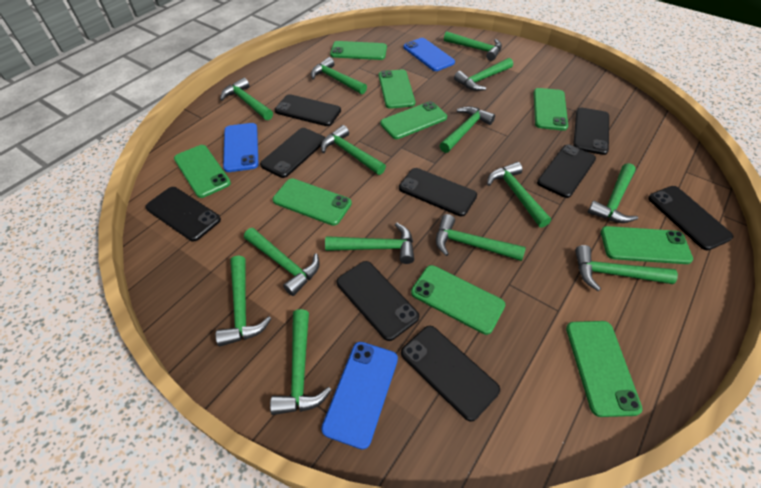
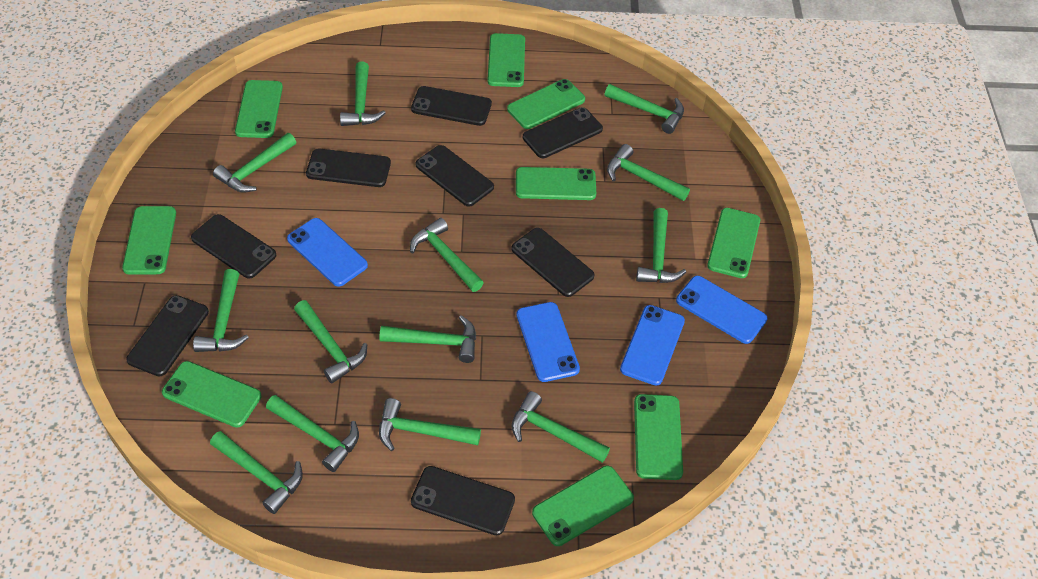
black phone: [145,187,221,241] [260,128,325,178] [275,94,341,126] [336,261,419,341] [399,168,477,216] [401,326,500,422] [537,145,596,198] [573,108,609,155] [648,186,733,250] = 9 -> [126,295,209,376] [191,214,276,279] [306,149,391,187] [411,86,492,126] [411,466,515,535] [415,145,494,207] [511,228,595,297] [523,107,603,158] = 8
blue phone: [223,123,259,172] [321,342,398,450] [404,38,455,71] = 3 -> [287,218,368,287] [516,302,580,382] [620,305,685,386] [676,276,767,344] = 4
green hammer: [215,255,271,346] [220,78,273,120] [244,228,320,296] [270,309,331,415] [311,57,367,94] [321,125,386,175] [325,222,414,264] [436,214,526,261] [439,106,495,153] [444,32,502,61] [454,58,513,91] [487,162,551,228] [575,245,678,291] [587,163,638,223] = 14 -> [193,269,249,352] [210,431,303,514] [213,133,296,192] [266,395,359,472] [294,300,367,383] [340,62,386,126] [379,315,476,363] [379,398,481,451] [410,218,484,292] [511,391,610,463] [605,84,684,134] [607,144,690,201] [636,208,686,283] = 13

